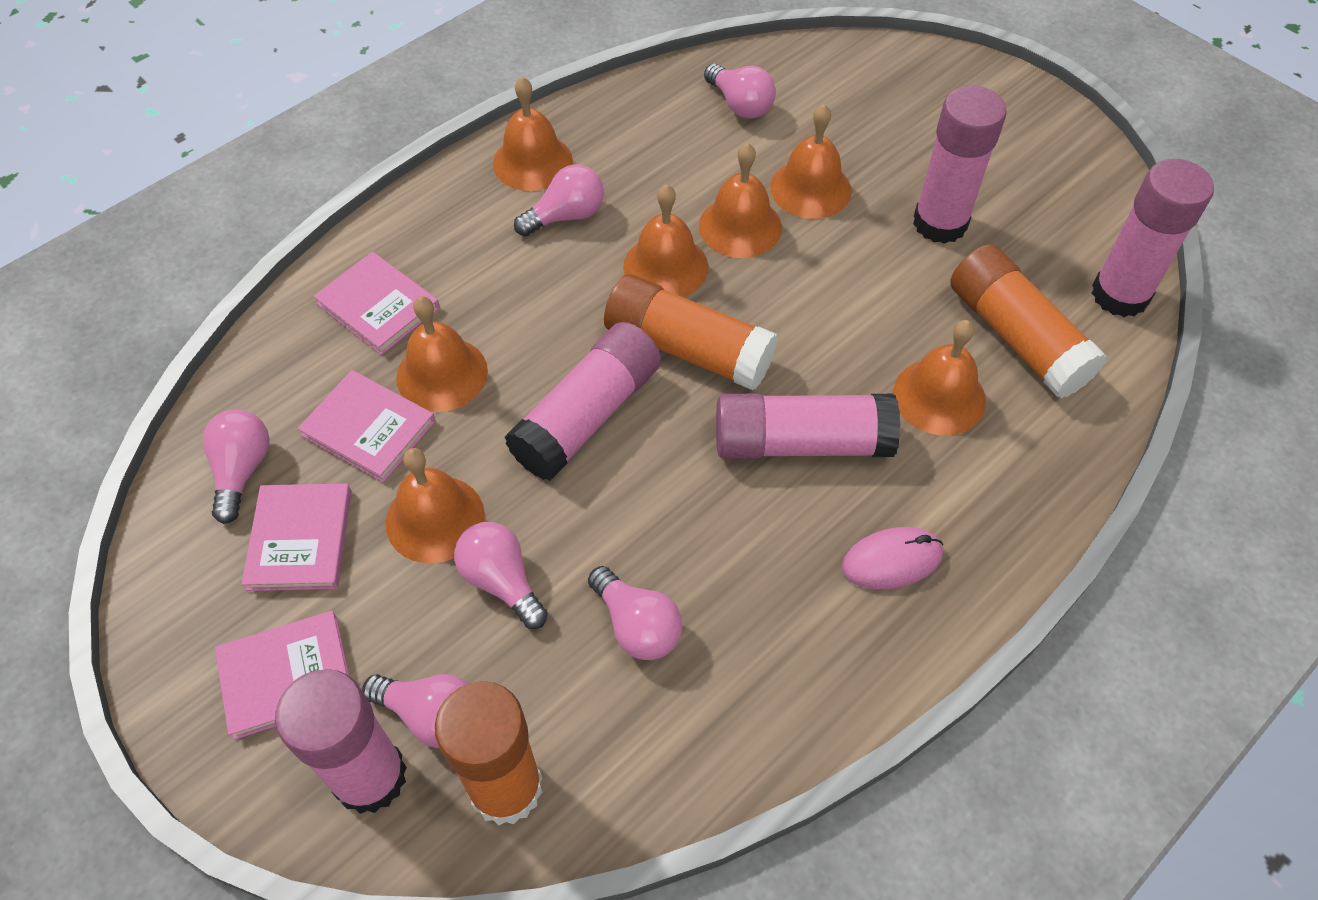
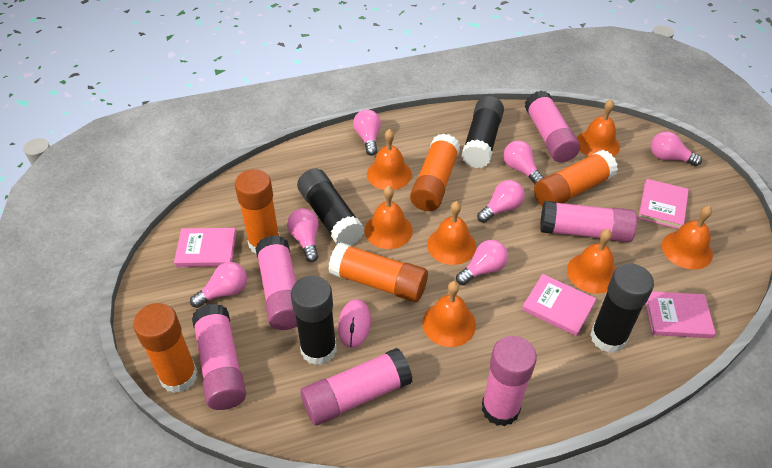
black glue stick: none = 0 -> [291,276,337,365] [297,169,364,245] [461,96,504,168] [590,264,654,353] = 4
orange glue stick: [435,681,543,825] [604,274,778,390] [950,244,1107,399] = 3 -> [133,303,198,393] [235,169,280,255] [328,242,428,302] [410,133,460,211] [534,150,618,207] = 5
pink glue stick: [275,669,407,814] [505,322,661,481] [716,394,901,459] [913,86,1007,244] [1091,159,1214,317] = 5 -> [192,304,246,410] [255,235,297,330] [300,348,413,425] [482,336,537,426] [525,90,580,162] [540,201,637,242] = 6
pink light bulb: [203,410,269,524] [362,674,467,748] [454,522,548,629] [514,164,604,236] [588,566,683,660] [704,64,776,119] = 6 -> [190,262,247,308] [287,208,319,262] [353,109,381,156] [456,240,508,285] [477,180,525,223] [503,140,544,185] [651,131,702,166] = 7

